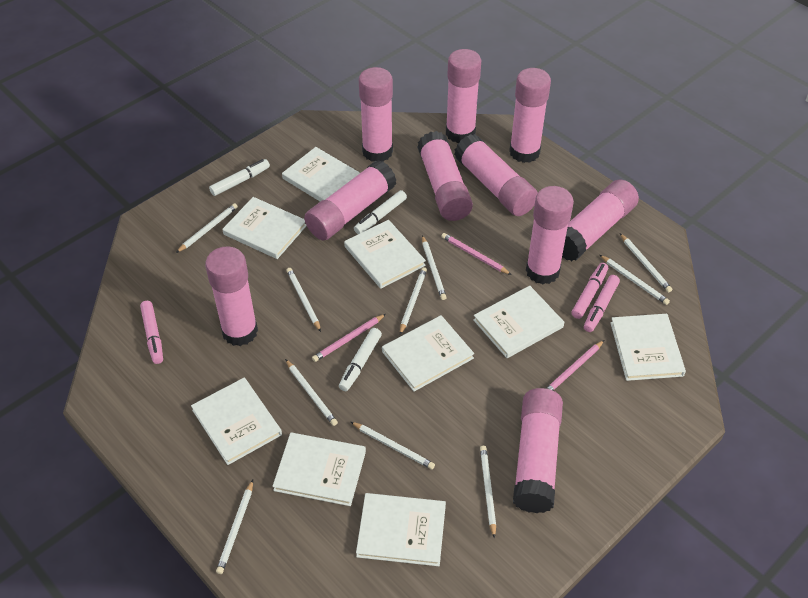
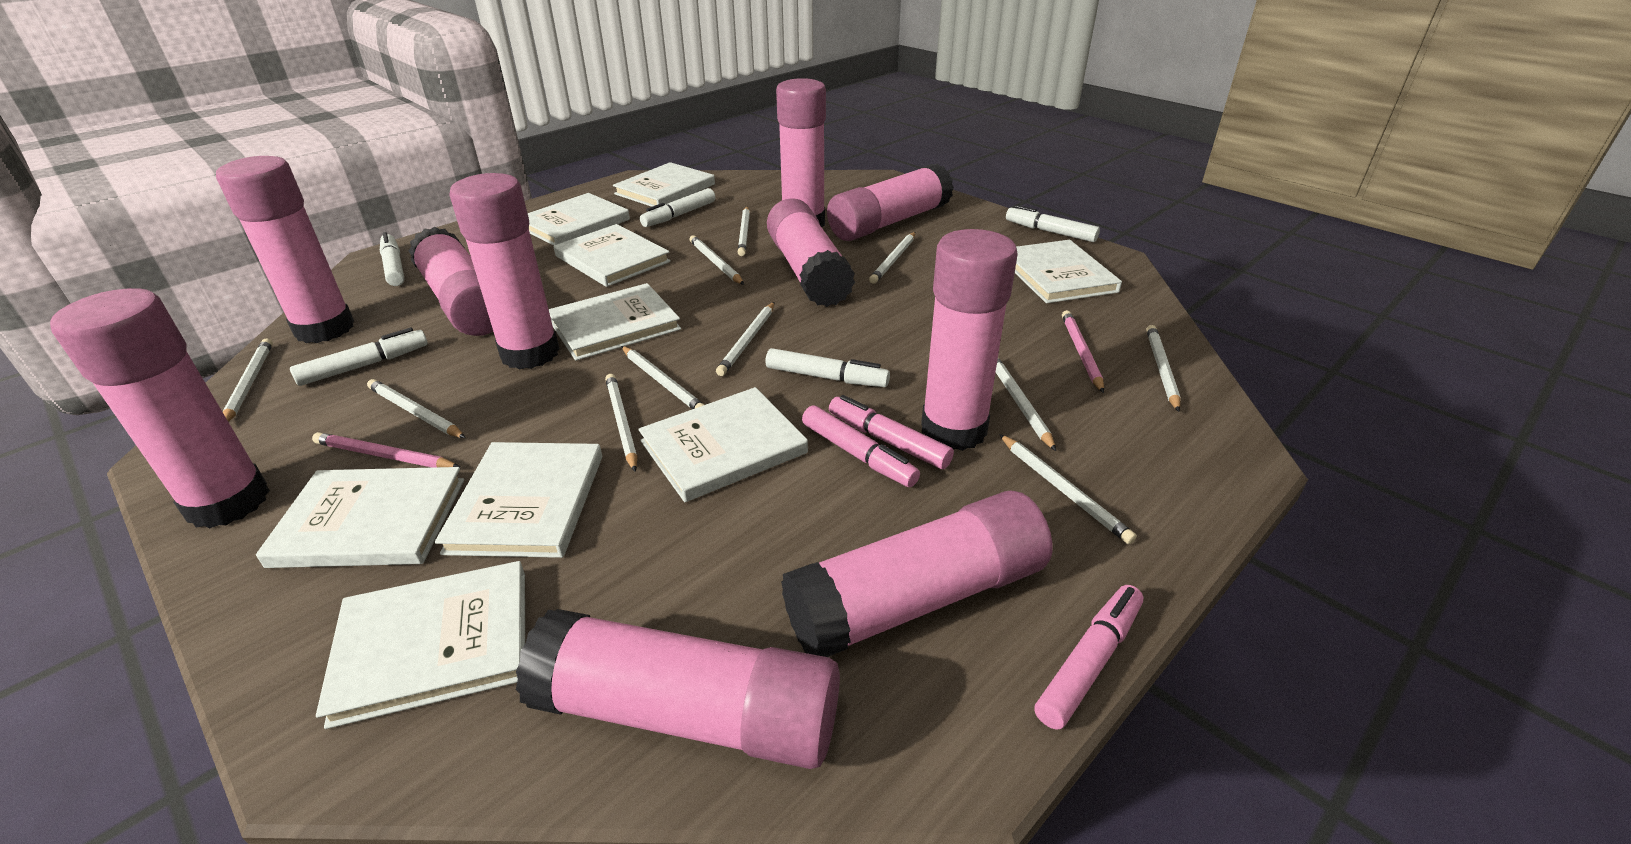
pink pencil: [312,314,386,362] [441,233,512,275] [546,340,604,390] = 3 -> [312,432,460,468] [1062,310,1104,393] = 2
white marker: [209,159,270,196] [339,328,382,391] [354,190,407,234] = 3 -> [290,328,428,386] [380,232,405,286] [640,188,715,227] [766,348,890,387] [1006,205,1100,242] = 5
white pencil: [176,203,238,253] [216,480,253,574] [285,359,338,426] [286,268,321,332] [351,422,435,470] [400,267,427,335] [422,235,447,300] [480,446,496,539] [600,255,670,305] [620,233,672,292] = 10 -> [222,339,273,422] [367,379,466,438] [605,374,637,472] [621,346,704,409] [690,235,744,285] [716,302,775,376] [738,207,750,256] [869,232,915,284] [996,358,1056,451] [999,434,1137,544] [1146,325,1181,412] = 11

